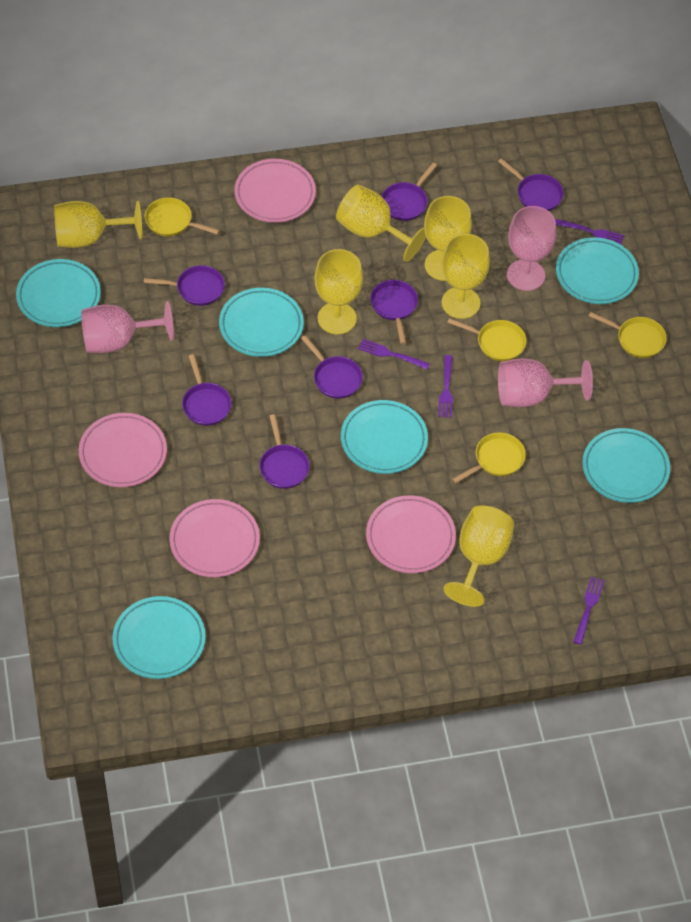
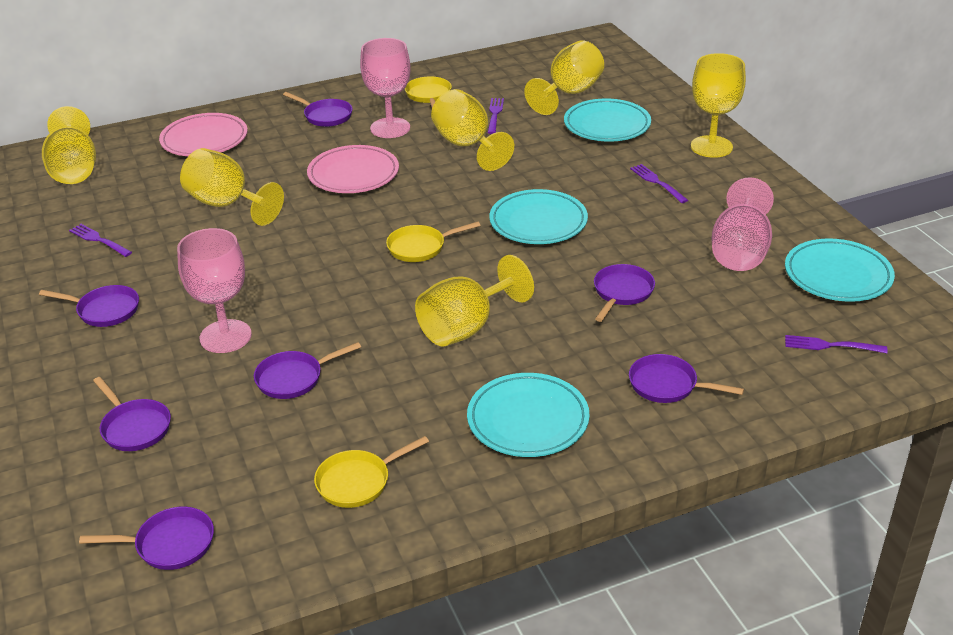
pink plate: [79,413,167,487] [169,499,260,577] [234,159,316,223] [366,495,456,573] = 4 -> [159,113,248,156] [307,145,399,193] = 2
turquoise plate: [16,259,101,327] [112,596,206,679] [219,288,304,357] [341,400,428,474] [556,237,639,304] [582,428,670,503] = 6 -> [467,373,590,457] [489,189,588,244] [564,99,651,141] [785,238,895,302] = 4
yellow pan: [145,197,220,236] [447,318,526,361] [452,433,526,483] [589,312,667,358] = 4 -> [314,436,429,508] [386,221,481,262] [405,76,452,108] = 3

